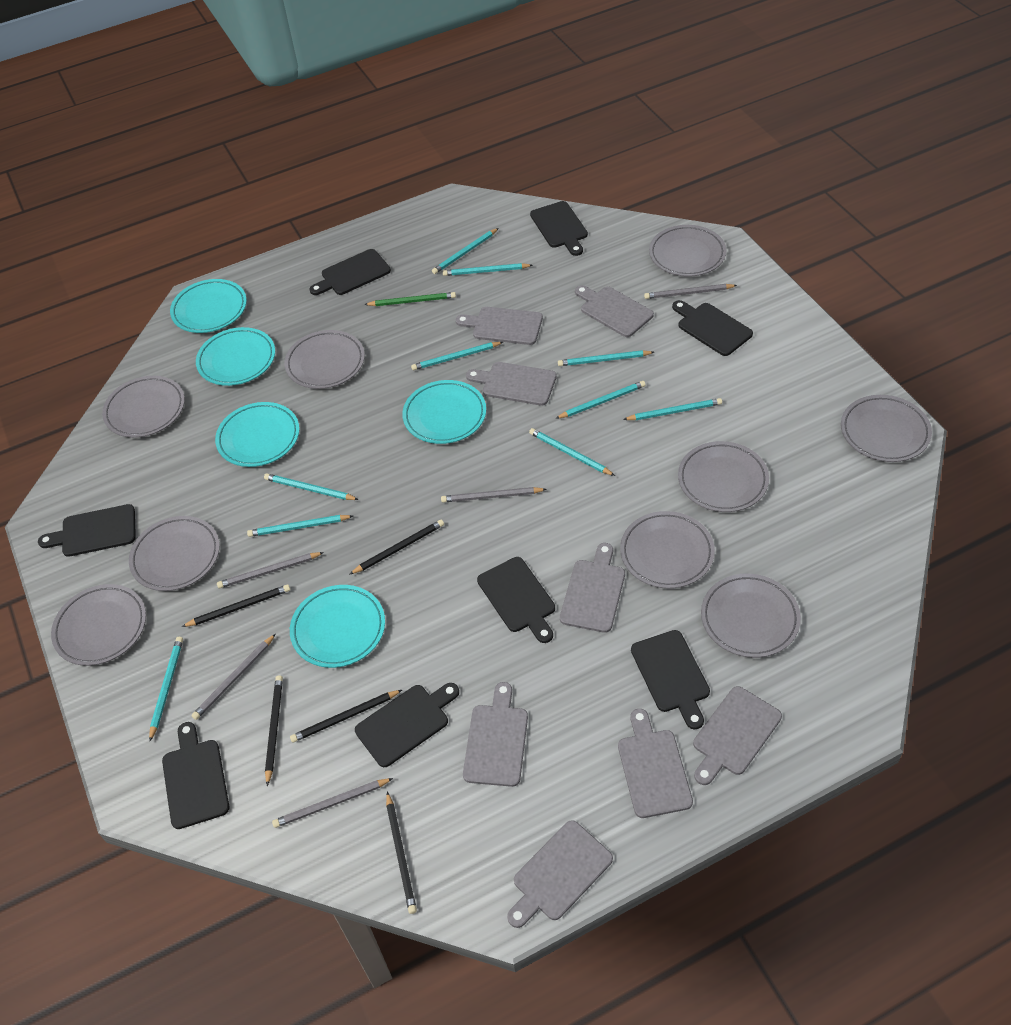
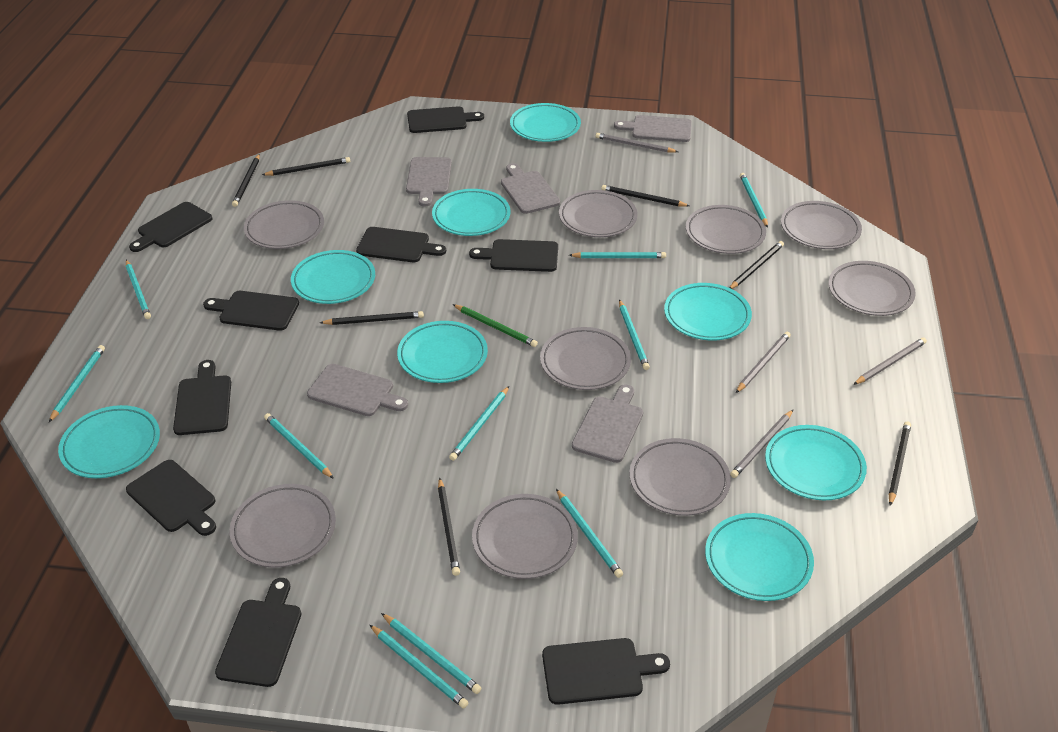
black cutting board: [38,504,136,557] [162,722,229,829] [309,249,391,295] [355,683,459,767] [477,557,555,643] [530,201,588,256] [631,630,710,730] [672,300,753,356] = 8 -> [126,460,216,536] [129,202,212,252] [173,360,231,435] [203,291,299,331] [215,578,301,687] [356,227,446,262] [407,106,484,133] [469,239,558,272] [542,638,670,705] = 9
black pencil: [182,584,290,627] [265,675,283,786] [290,690,402,743] [349,520,444,575] [386,792,417,914] = 5 -> [232,154,260,207] [262,157,350,176] [320,311,424,325] [438,478,460,576] [601,185,690,207] [729,241,784,289] [888,421,911,506] = 7
grey cutting board: [456,307,543,345] [463,682,528,787] [466,362,557,406] [507,820,613,928] [560,543,625,633] [575,285,654,337] [618,709,693,818] [693,686,782,785] = 8 -> [307,364,408,416] [406,157,452,207] [501,163,560,214] [572,384,643,463] [614,115,692,142] = 5
grey pencil: [191,634,275,720] [217,552,324,588] [272,778,393,828] [441,487,547,503] [644,284,737,299] = 5 -> [596,133,678,153] [730,410,793,478] [736,332,791,393] [853,337,927,385] = 4
turquoise plate: [170,279,247,333] [196,327,275,386] [215,402,300,467] [290,585,385,668] [402,380,486,444] = 5 -> [58,405,160,478] [291,250,375,304] [397,321,488,383] [432,189,511,236] [510,103,581,142] [664,283,752,341] [705,513,814,601] [765,425,867,500] = 8

